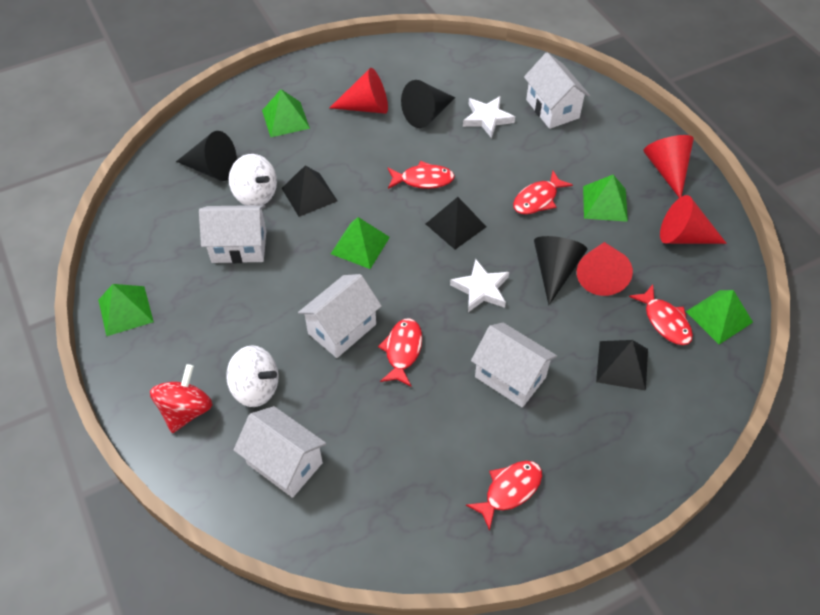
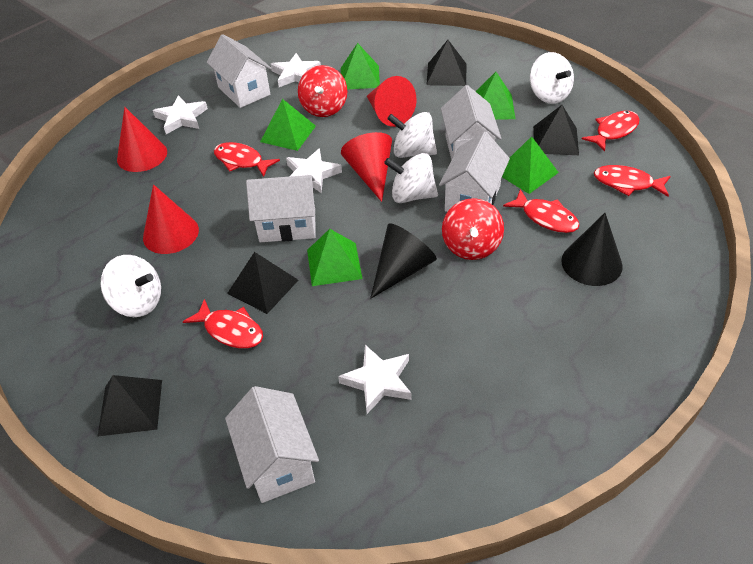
black cone: [176,131,237,181] [401,80,455,128] [534,236,587,305] = 3 -> [370,223,437,299] [561,213,623,286] = 2
black pyramid: [282,165,337,217] [426,197,486,249] [596,340,648,391] = 3 -> [98,375,162,436] [227,252,298,314] [426,40,467,86] [533,105,579,155] = 4
red spinning top: [150,364,213,433] = 1 -> [298,65,347,117] [442,198,504,260] = 2
white spinning top: [226,345,279,407] [229,154,277,205] = 2 -> [100,255,161,317] [384,153,438,203] [387,112,437,158] [530,52,574,104] = 4
white star: [450,259,509,312] [463,96,515,138] = 2 -> [153,95,208,134] [271,53,321,87] [286,148,342,194] [338,345,412,414] = 4

